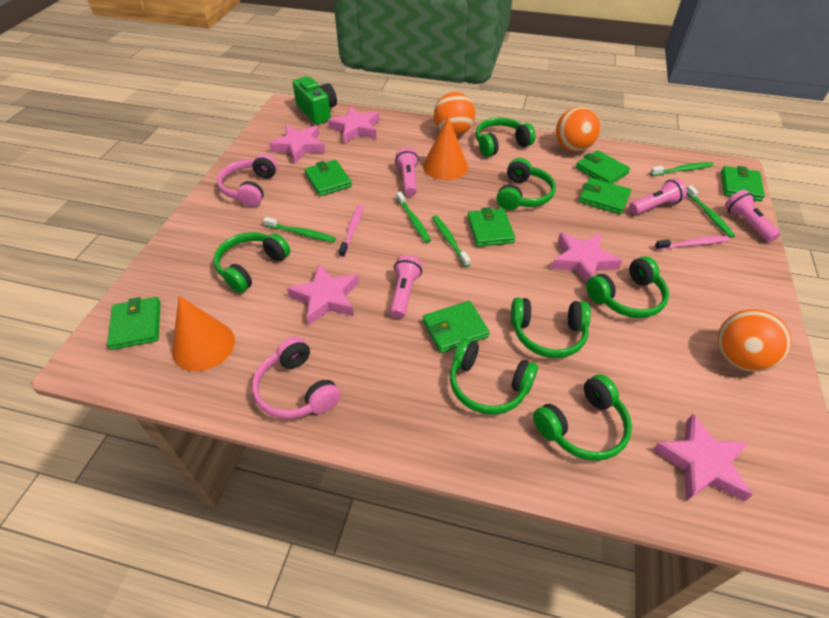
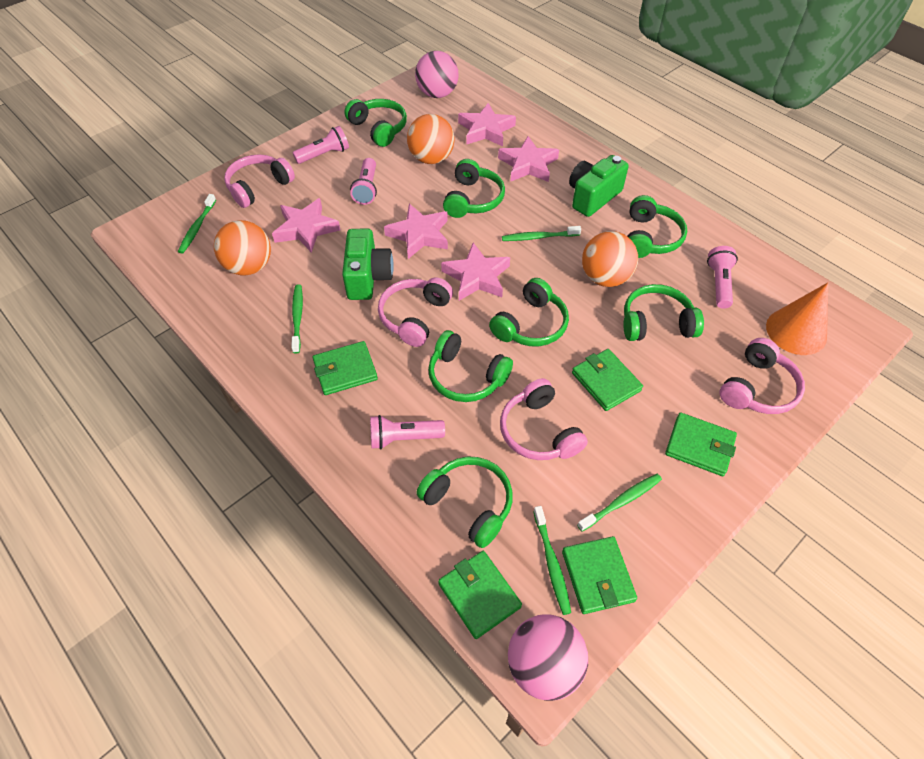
green camera: [293,77,337,125] = 1 -> [342,229,394,300] [569,155,629,217] = 2
green wallet: [107,297,160,350] [304,160,352,196] [423,301,490,353] [468,207,515,247] [576,150,630,184] [579,178,631,215] [721,166,765,201] = 7 -> [312,341,378,395] [438,551,522,639] [562,536,637,614] [572,349,643,411] [665,412,737,476] = 5
orange cone: [172,296,235,371] [423,116,468,180] = 2 -> [766,283,828,355] = 1
pink ball: none = 0 -> [415,51,459,98] [508,614,588,701] = 2
pink headphones: [217,154,278,207] [252,337,341,419] = 2 -> [224,154,295,208] [378,277,453,347] [500,378,588,460] [719,338,805,414] = 4
pink toothbrush: [339,205,364,257] [655,236,730,250] = 2 -> none = 0

